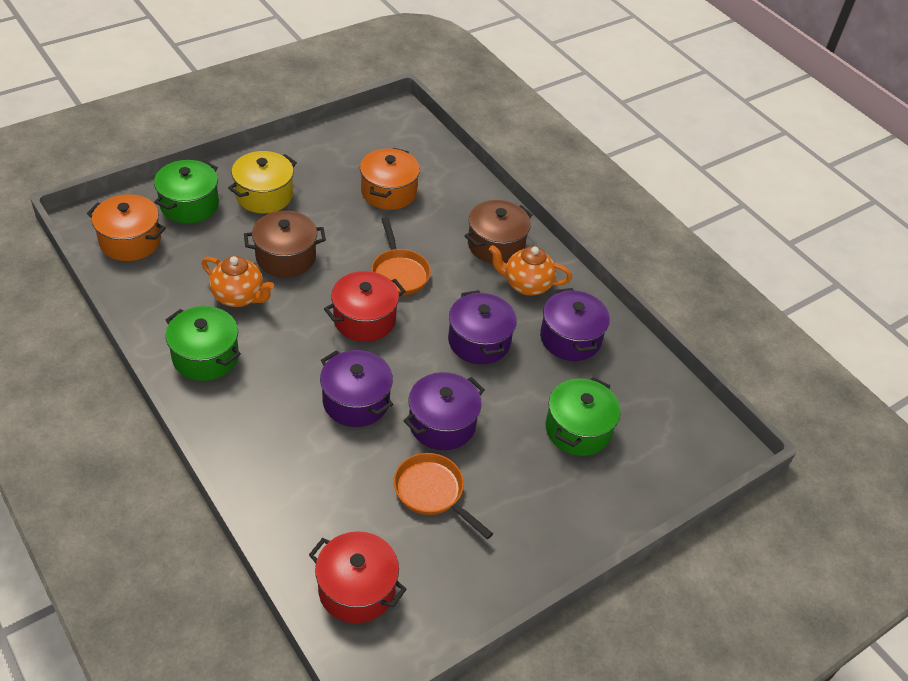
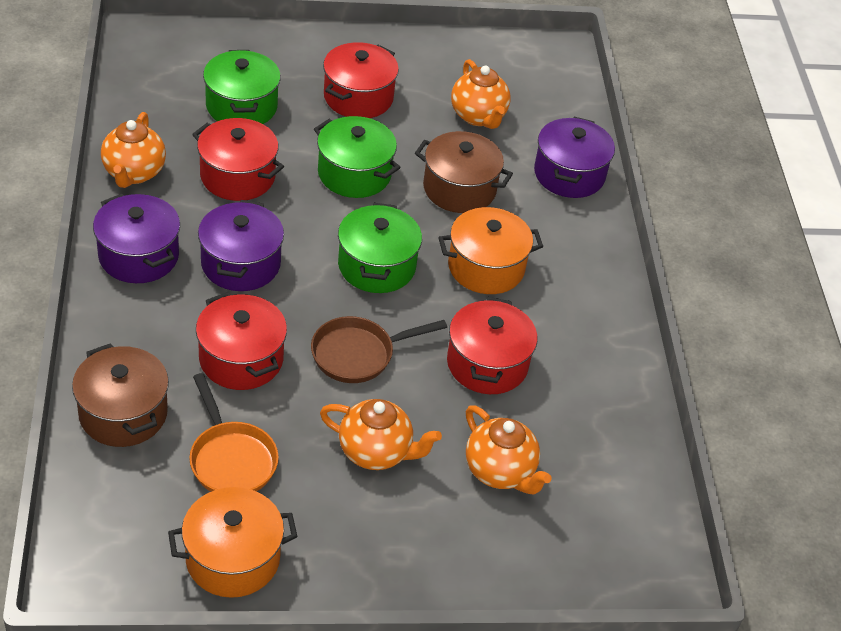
brown pan: none = 0 -> [311,316,447,383] = 1
orange pan: [371,217,431,295] [394,453,493,539] = 2 -> [189,373,279,492] = 1
orange teapot: [202,256,274,307] [489,245,572,296] = 2 -> [101,112,166,188] [320,399,442,470] [451,59,511,129] [466,405,551,494] = 4
purple pot: [320,350,393,427] [403,372,485,450] [448,290,517,364] [540,288,610,361] = 4 -> [93,194,180,283] [198,200,284,291] [534,117,615,198] = 3
red pot: [309,531,407,623] [324,271,405,342] = 2 -> [192,118,284,201] [196,292,287,390] [323,42,399,118] [447,297,537,394] = 4
yellow pot: [228,151,297,214] = 1 -> none = 0

